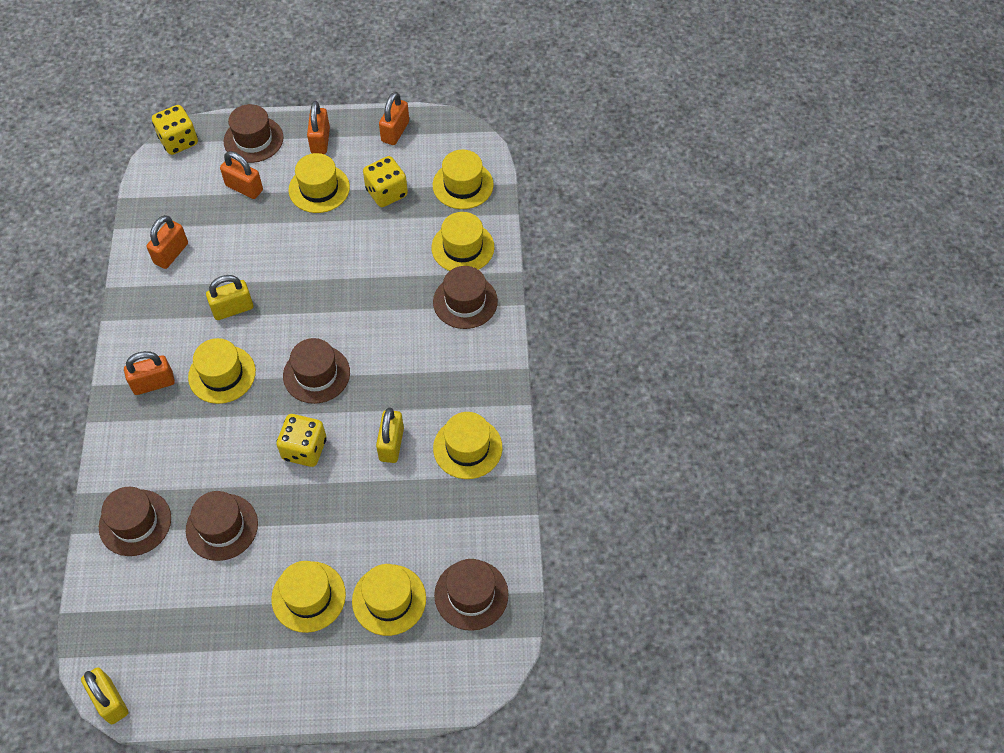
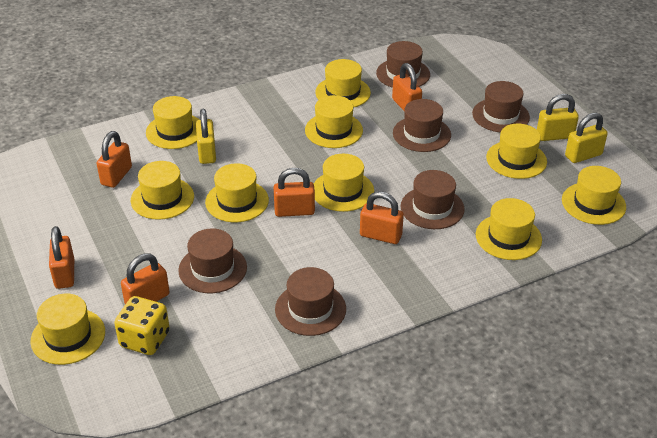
orange padlock: [124,351,175,395] [147,215,188,269] [220,151,263,199] [307,101,330,154] [379,92,409,145] = 5 -> [49,226,74,289] [97,131,132,188] [121,253,170,304] [274,168,315,217] [360,191,404,244] [392,63,422,111] = 6
yellow dice: [152,105,198,155] [276,414,326,467] [363,156,408,207] = 3 -> [114,296,170,355] = 1
yellow hat: [188,338,256,404] [271,561,346,633] [289,153,350,213] [352,564,426,636] [432,212,494,271] [433,150,494,209] [433,412,502,479] = 7 -> [31,294,105,365] [131,161,194,220] [146,96,199,149] [205,163,269,222] [305,95,363,148] [314,154,374,212] [315,59,371,107] [476,198,542,260] [486,123,547,179] [562,166,626,225] = 10

